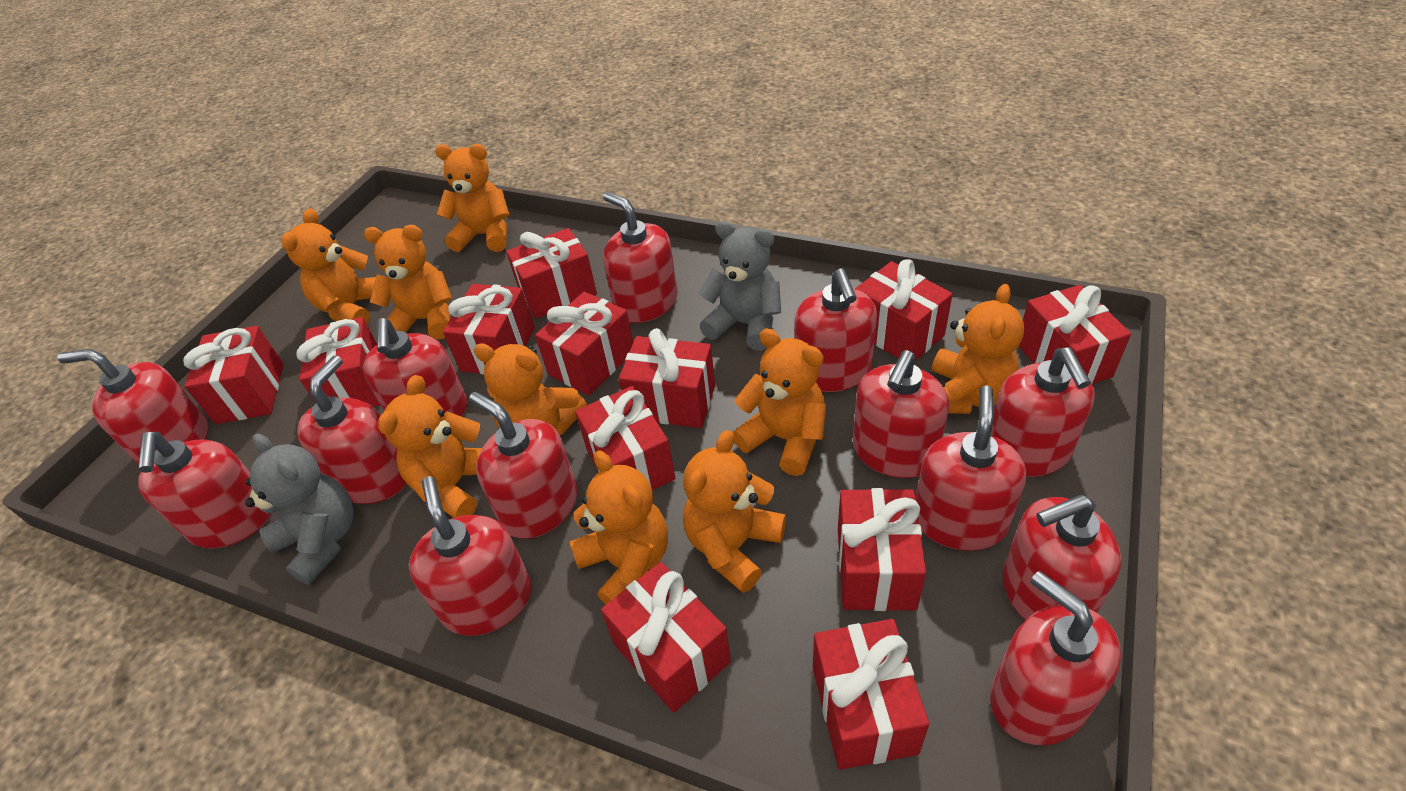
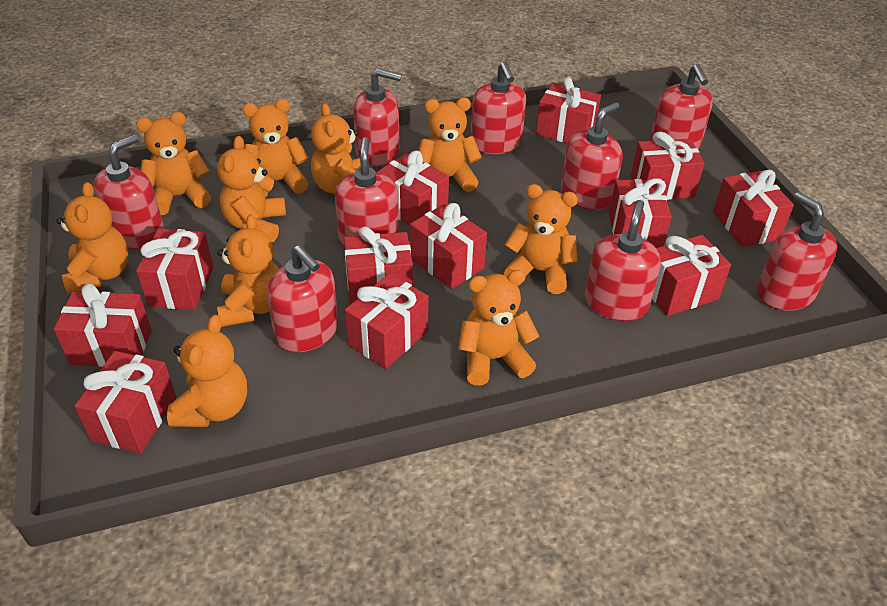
grey teddy bear: [245,434,353,585] [699,221,781,351] = 2 -> none = 0
orange teddy bear: [282,208,376,324] [364,225,452,340] [378,375,482,518] [435,144,510,252] [474,344,587,435] [570,450,668,605] [683,430,786,593] [733,328,826,476] [932,284,1024,414] = 9 -> [56,182,128,294] [136,112,211,215] [167,315,247,427] [217,136,286,242] [217,214,279,327] [242,99,309,197] [311,103,361,193] [419,98,482,192] [458,270,539,386] [504,184,578,294] = 10
red soap dispenser: [57,349,208,465] [138,432,271,549] [297,355,407,504] [363,318,468,417] [409,476,532,636] [469,392,578,539] [603,192,678,323] [794,268,877,392] [853,350,949,478] [916,386,1026,551] [990,348,1095,477] [990,571,1121,745] [1002,495,1121,620] = 13 -> [93,135,164,249] [267,245,338,352] [335,137,399,246] [353,68,402,167] [471,62,526,154] [561,102,623,210] [585,200,661,321] [650,64,713,149] [757,192,837,311] = 9

